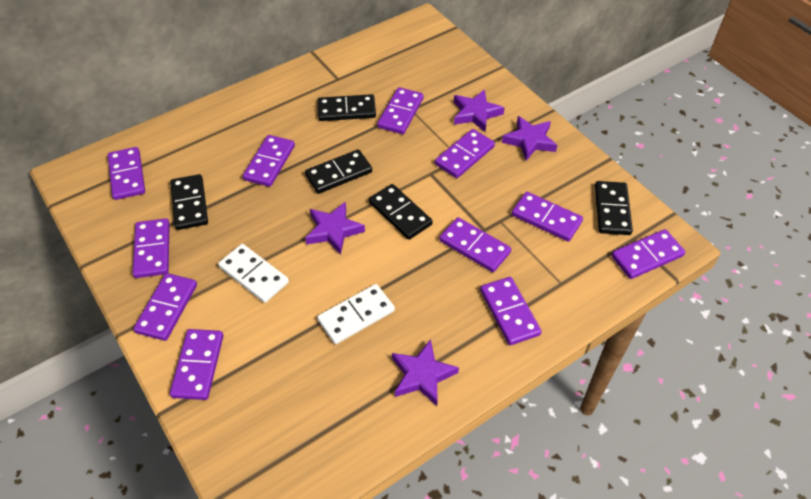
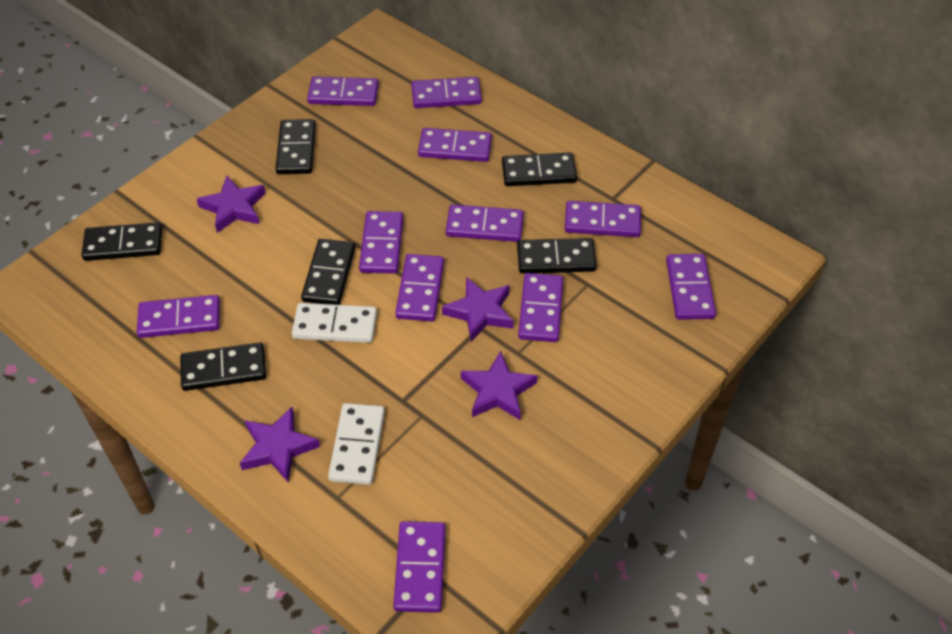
black domino: [170,174,208,230] [305,149,372,194] [318,94,376,121] [369,184,433,240] [595,181,633,235] = 5 -> [81,222,162,261] [180,342,266,391] [275,119,316,174] [301,239,356,305] [502,152,577,186] [517,238,597,274] = 6

